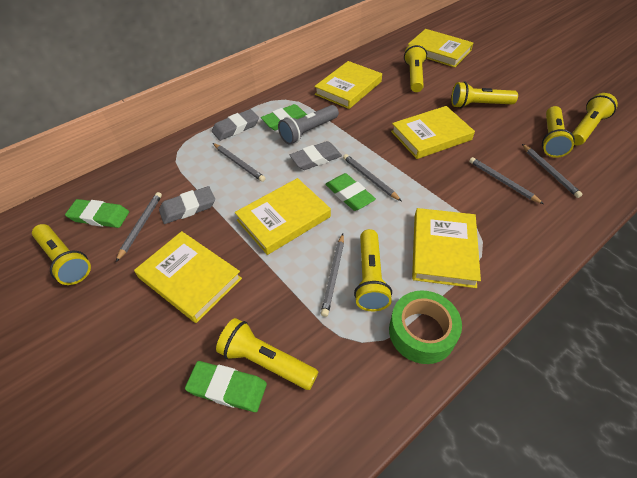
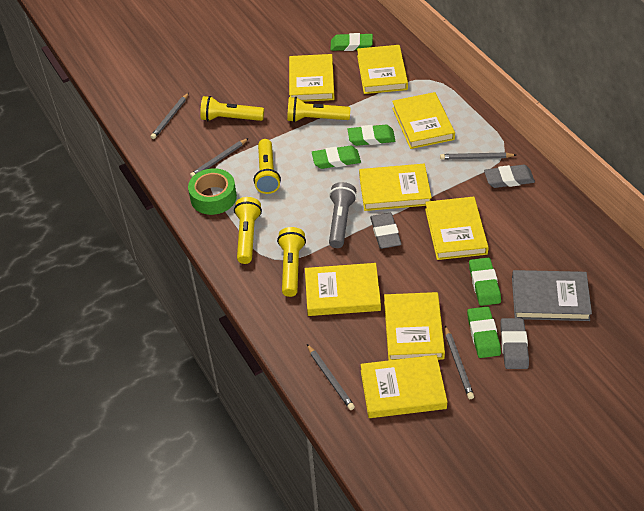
green eraser: [65,199,129,228] [185,361,267,412] [261,104,307,130] [325,173,376,211] = 4 -> [312,146,361,169] [331,33,373,51] [347,125,395,146] [467,306,501,358] [469,258,501,306] = 5
grey book: none = 0 -> [512,270,592,321] = 1
grey pencil: [116,192,162,262] [213,143,265,182] [321,234,344,317] [343,154,402,201] [469,157,544,204] [522,144,583,198] = 6 -> [151,93,189,139] [190,138,249,177] [307,344,355,410] [440,152,516,160] [445,326,474,399] = 5
yellow book: [134,231,242,323] [235,178,331,255] [314,61,382,109] [391,106,475,159] [408,29,473,67] [412,208,481,288] = 6 -> [289,54,335,102] [305,263,381,316] [357,45,408,94] [359,164,432,211] [360,355,448,418] [384,292,445,360] [392,92,455,149] [425,197,489,260] = 8
yellow flashlight: [32,224,91,285] [216,318,318,390] [354,229,392,311] [404,43,427,92] [451,81,518,108] [542,106,575,158] [572,93,618,145] = 7 -> [200,96,264,121] [234,197,262,264] [254,139,281,194] [277,227,306,297] [287,97,350,122] = 5

